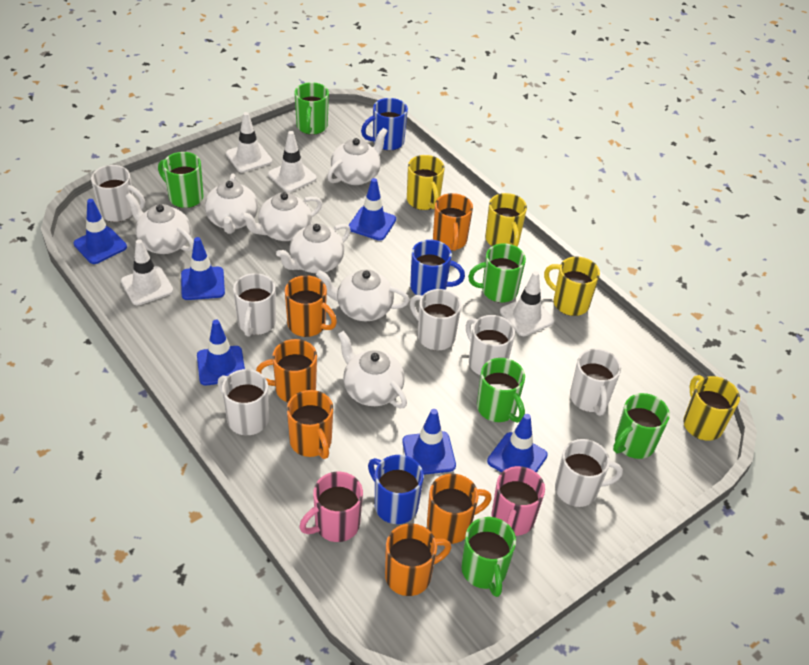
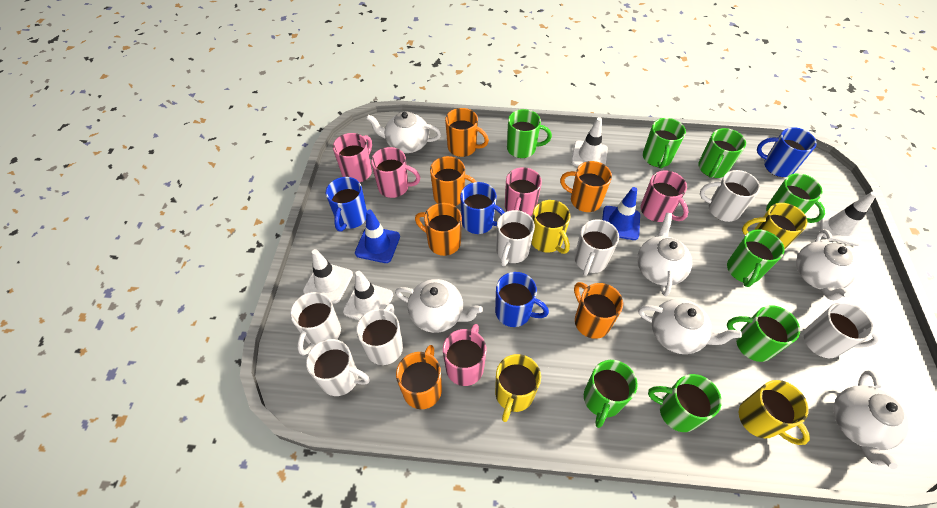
blue mug: [361,98,408,150] [368,455,424,524] [410,240,465,295] = 3 -> [326,177,367,232] [460,182,505,234] [495,272,549,327] [757,127,817,177] = 4
blue traffic cone: [73,199,127,264] [181,237,225,300] [197,320,245,385] [349,178,396,241] [402,409,456,475] [487,414,548,473] = 6 -> [355,210,400,263] [602,187,640,240] = 2
green mug: [158,152,204,208] [295,82,329,135] [461,517,516,597] [468,244,526,303] [477,358,525,423] [613,393,670,459] = 6 -> [507,109,552,158] [584,360,638,428] [643,118,686,169] [648,374,722,432] [698,128,746,178] [727,229,784,287] [727,305,800,362] [766,173,825,223] = 8
pink mug: [299,472,363,542] [491,466,545,536] = 2 -> [333,133,372,182] [371,147,420,198] [443,324,487,386] [505,167,542,217] [641,170,688,222] = 5
white teapot: [125,193,194,254] [205,173,258,234] [240,192,322,241] [276,223,351,273] [316,269,409,321] [327,128,387,185] [338,331,407,408] = 7 -> [366,112,441,153] [395,279,483,333] [637,213,693,296] [638,299,742,354] [796,229,858,300] [833,370,908,469] = 6

